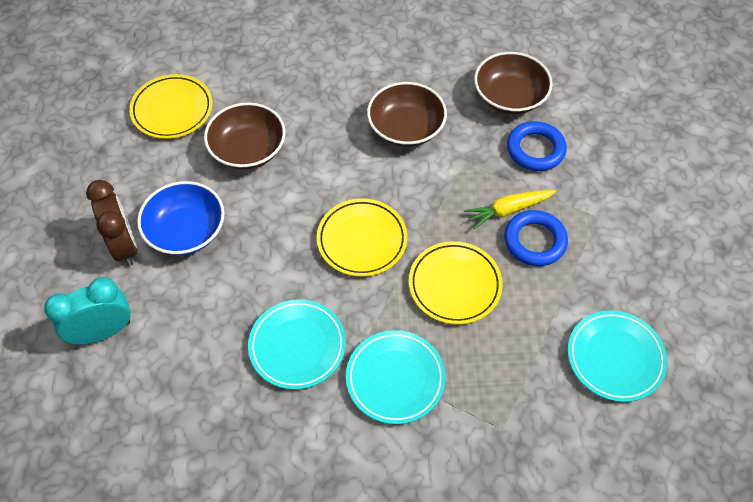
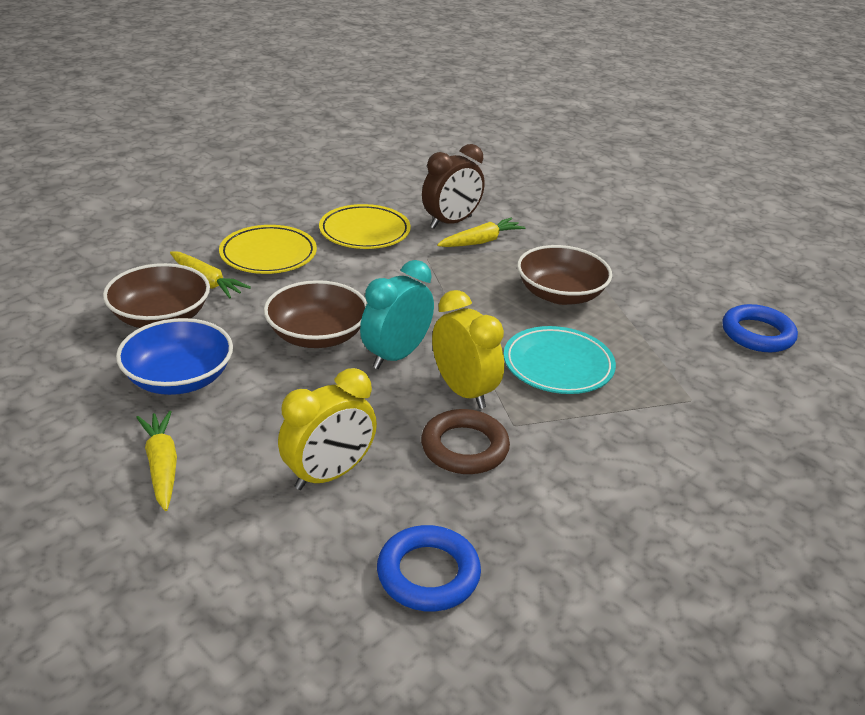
brown ring: none = 0 -> [421,409,510,474] = 1
turquoise plate: [248,299,346,390] [346,330,445,424] [568,310,668,402] = 3 -> [504,326,616,394] = 1
yellow carrot: [464,190,556,229] = 1 -> [136,411,177,511] [170,251,251,299] [437,218,525,247] = 3
yellow clock: none = 0 -> [278,368,377,490] [432,290,504,409] = 2
yellow plate: [129,74,213,139] [317,198,407,277] [409,241,503,325] = 3 -> [219,225,317,274] [319,204,411,249] = 2

